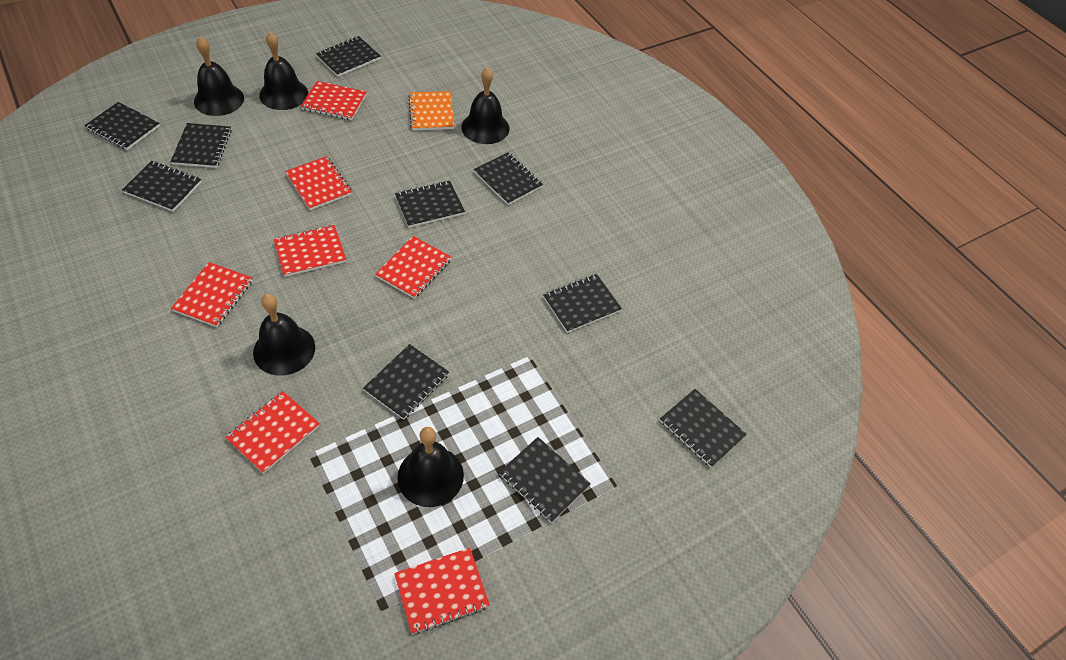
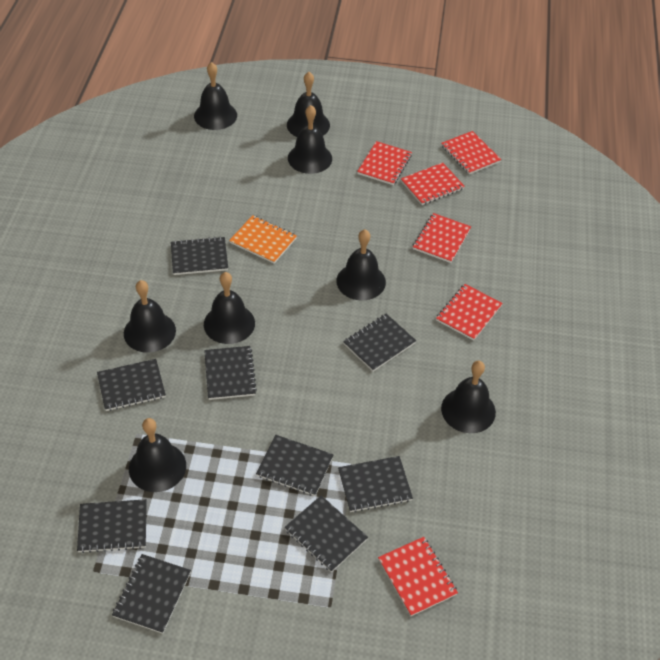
black bell: [194,37,244,116] [253,294,315,376] [259,32,308,110] [397,427,464,507] [461,67,509,144] = 5 -> [124,280,176,353] [129,418,186,492] [194,62,237,130] [204,272,255,344] [287,72,330,137] [288,105,332,174] [336,229,386,300] [441,361,496,433] = 8
black notebook: [84,102,160,150] [122,161,201,212] [170,123,232,168] [316,36,381,77] [363,344,449,420] [395,180,465,228] [474,152,543,205] [499,437,591,523] [544,274,622,333] [660,389,747,467] = 10 -> [77,499,147,553] [97,359,166,411] [112,554,191,634] [171,236,228,275] [204,346,257,400] [256,435,334,496] [284,496,368,572] [338,456,413,512] [343,314,416,371] = 9
red notebook: [171,262,253,327] [225,391,320,474] [274,225,346,277] [285,156,352,210] [301,81,366,120] [375,236,452,299] [394,548,490,634] = 7 -> [357,141,412,185] [378,537,458,616] [401,163,465,205] [413,213,471,263] [436,284,503,341] [441,131,501,174] = 6

